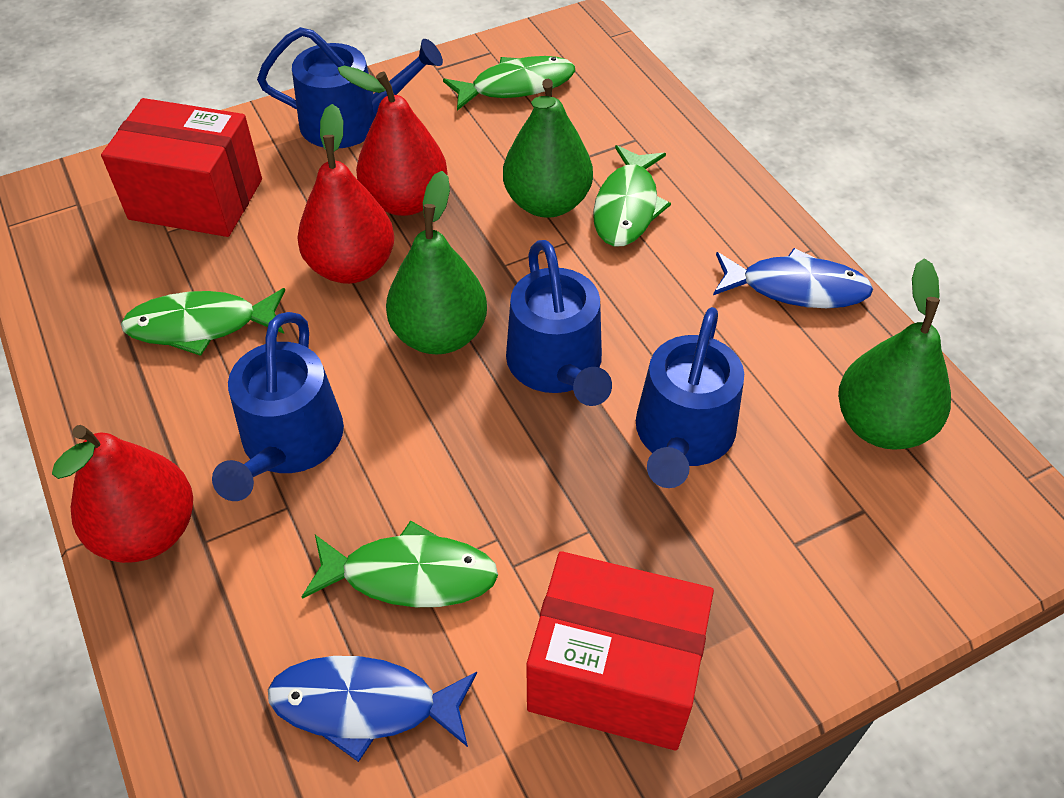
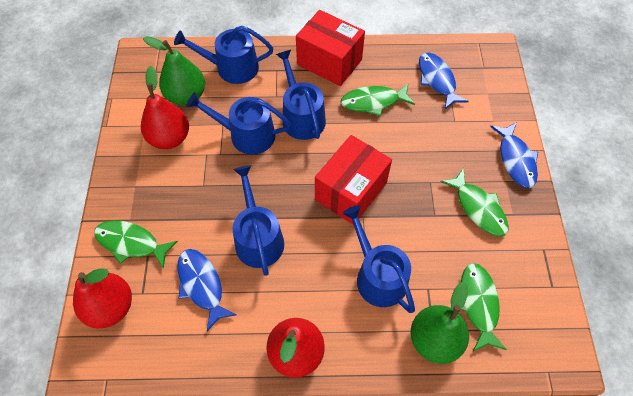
blue fish: [268,656,477,762] [713,248,873,308] = 2 -> [177,249,237,331] [419,53,469,109] [490,122,538,188] = 3
blue watering can: [212,312,344,501] [257,27,443,148] [506,240,612,406] [636,307,744,488] = 4 -> [174,26,273,84] [186,92,291,155] [233,165,284,276] [276,50,326,140] [343,206,415,313] = 5
green pear: [386,171,487,354] [503,79,593,218] [838,258,951,450] = 3 -> [143,36,205,105] [410,282,469,364] = 2

